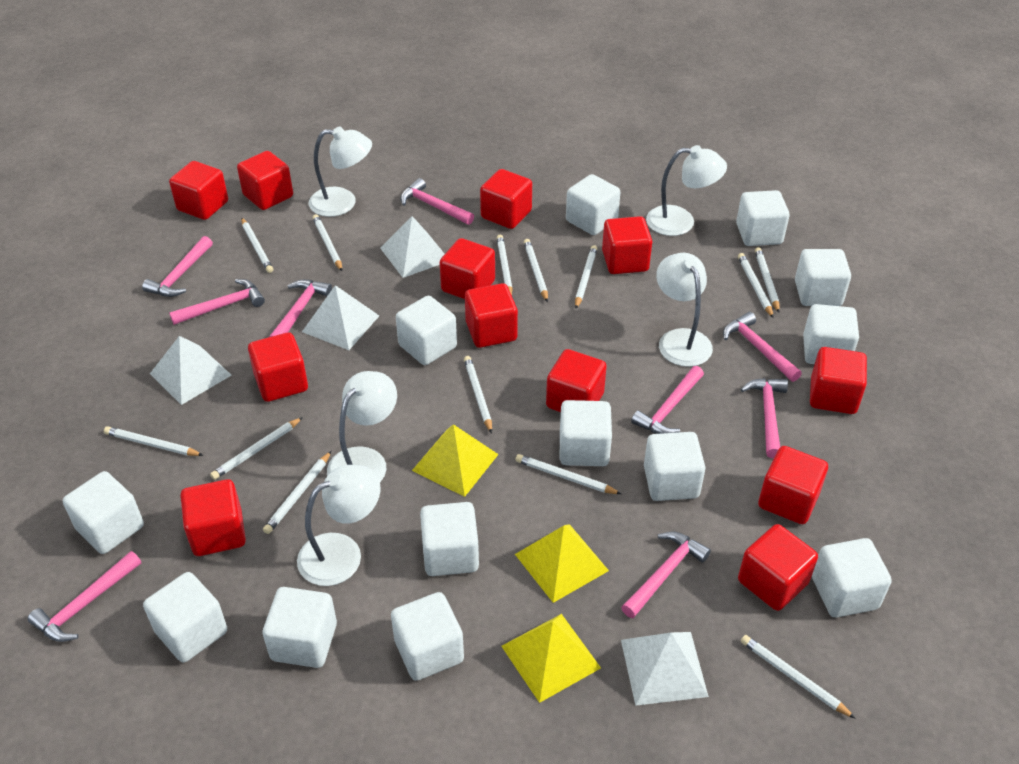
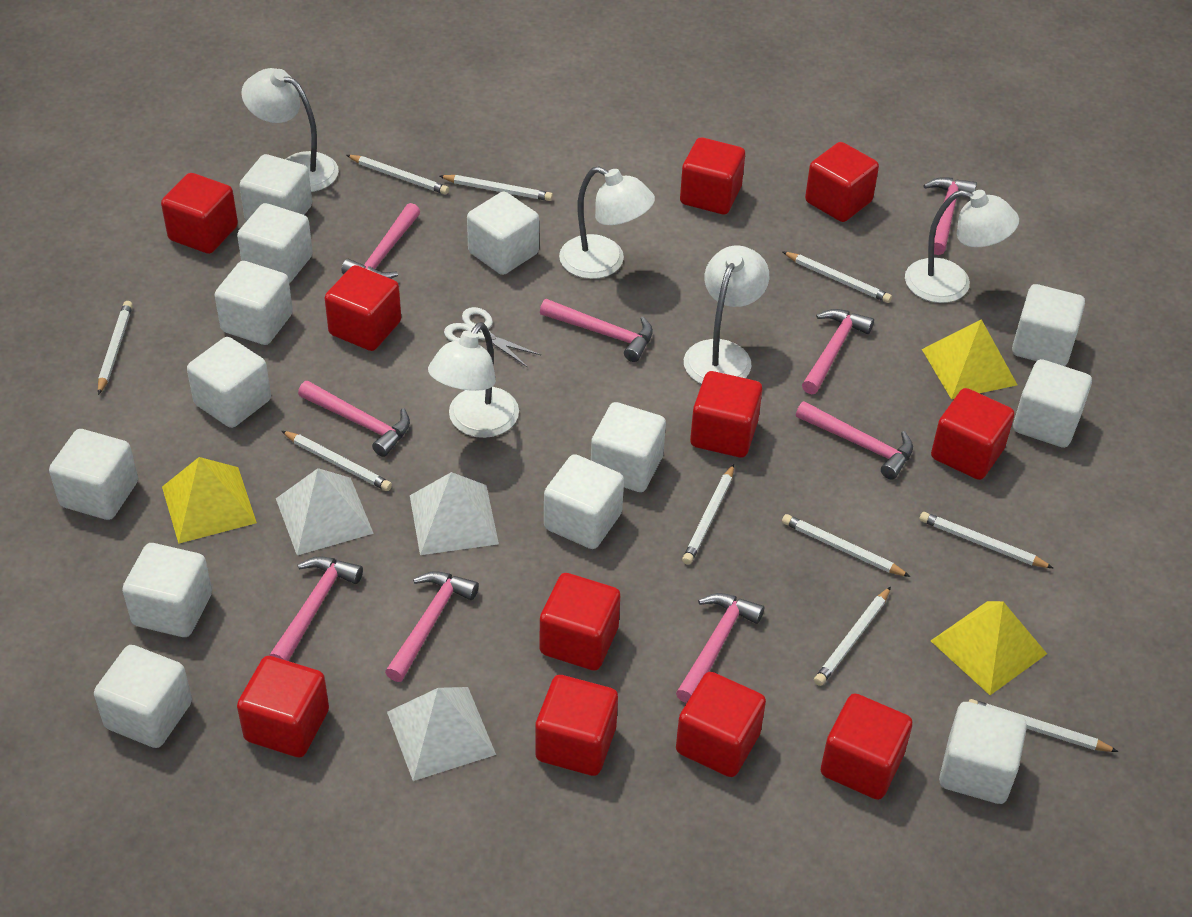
red cube: [169,161,228,220] [180,479,246,556] [237,151,293,210] [248,332,308,402] [440,238,495,299] [465,283,518,348] [480,169,532,229] [546,349,607,412] [602,216,652,274] [738,524,818,611] [758,446,828,524] [810,347,867,414] = 12 -> [161,173,238,254] [237,656,329,757] [325,265,401,351] [535,675,618,776] [540,573,621,670] [676,672,766,777] [680,137,745,214] [690,371,762,458] [805,142,879,222] [821,693,913,800] [931,388,1015,480] = 11
white pencil: [104,426,204,456] [210,417,303,480] [241,218,273,273] [263,451,331,534] [313,214,342,271] [464,356,492,433] [497,235,513,295] [515,454,621,494] [524,239,548,302] [575,245,597,309] [738,253,774,318] [741,635,856,719] [755,247,780,313] = 13 -> [98,301,133,395] [282,431,392,491] [347,155,449,195] [439,175,553,201] [682,464,734,565] [782,251,892,303] [782,514,911,577] [814,586,891,686] [920,512,1053,568] [969,699,1119,752] = 10
white pyramid: [150,336,231,405] [302,285,379,350] [380,216,444,278] [621,632,709,706] = 4 -> [276,468,374,555] [387,687,496,781] [410,472,499,555] = 3
white scissors: none = 0 -> [444,307,541,368] = 1

